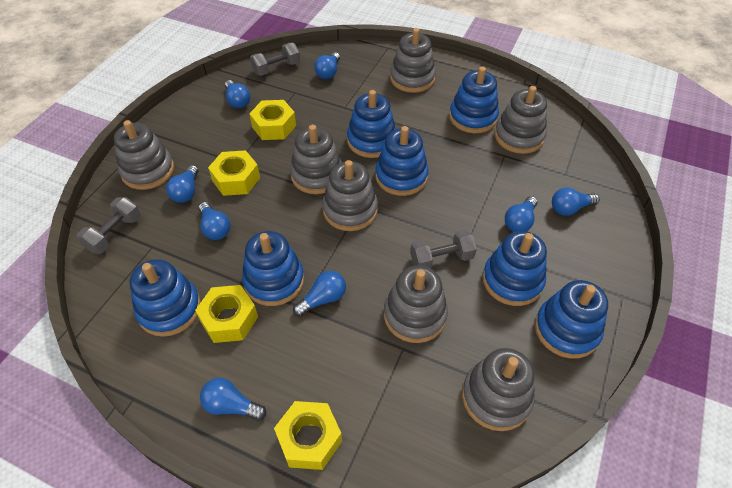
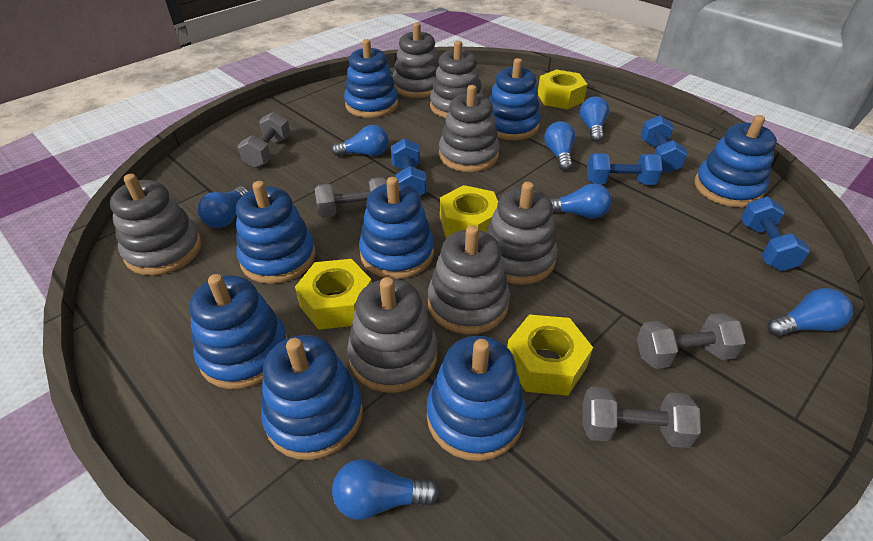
blue dumbbell: none = 0 -> [391,138,427,196] [587,153,662,185] [640,115,688,173] [741,197,810,271] = 4
blue light bulb: [166,165,198,203] [198,202,230,240] [200,378,266,421] [225,80,250,108] [293,271,346,317] [314,52,340,79] [505,196,538,232] [552,188,600,216] = 8 -> [198,186,248,228] [332,125,389,156] [332,459,440,520] [544,121,575,171] [550,183,612,219] [580,96,609,142] [767,288,853,337] = 7
blue stacking toy: [130,259,201,337] [242,231,304,306] [347,90,396,158] [375,126,429,196] [449,67,499,133] [482,231,547,306] [535,280,608,359] = 7 -> [189,274,288,389] [236,181,316,284] [261,335,363,460] [344,39,398,118] [359,177,434,279] [426,336,526,461] [489,58,541,141] [695,115,777,208] = 8
grey dumbbell: [77,197,140,254] [250,43,300,76] [410,230,477,269] = 3 -> [238,112,290,168] [315,177,387,218] [582,387,701,448] [637,313,746,369] = 4

